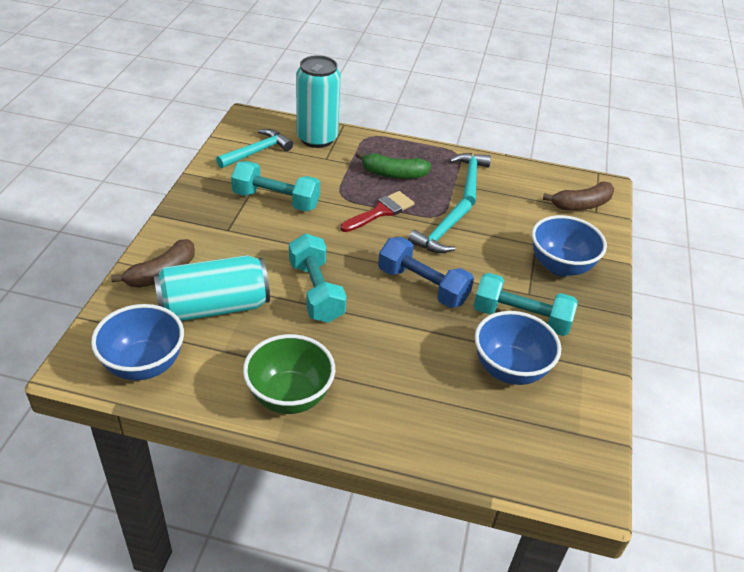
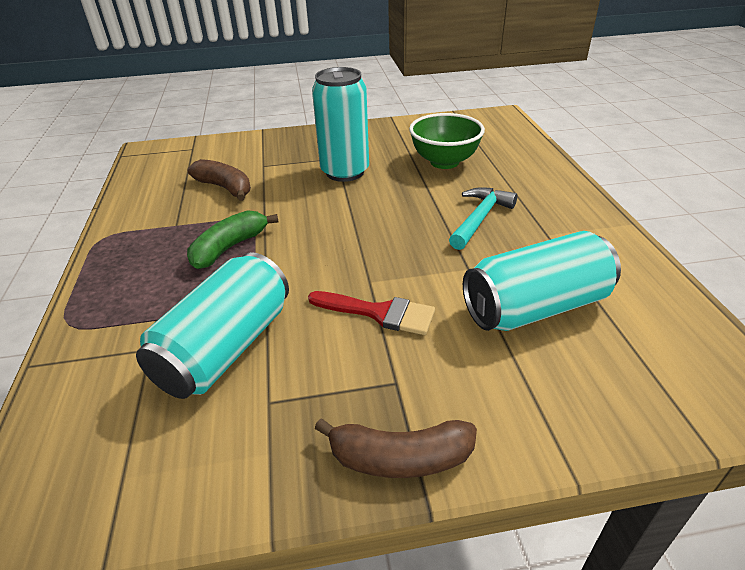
blue bowl: [91,304,184,380] [475,311,561,385] [532,215,607,277] = 3 -> none = 0
blue dumbbell: [378,237,474,308] = 1 -> none = 0
turquoise can: [154,255,270,321] [296,55,341,148] = 2 -> [136,252,289,399] [312,67,369,182] [463,231,621,331] = 3
turquoise dumbbell: [231,161,320,211] [289,233,347,323] [473,273,578,336] = 3 -> none = 0
turquoise hammer: [216,129,293,168] [408,199,472,253] [450,153,491,206] = 3 -> [449,187,518,250] = 1

